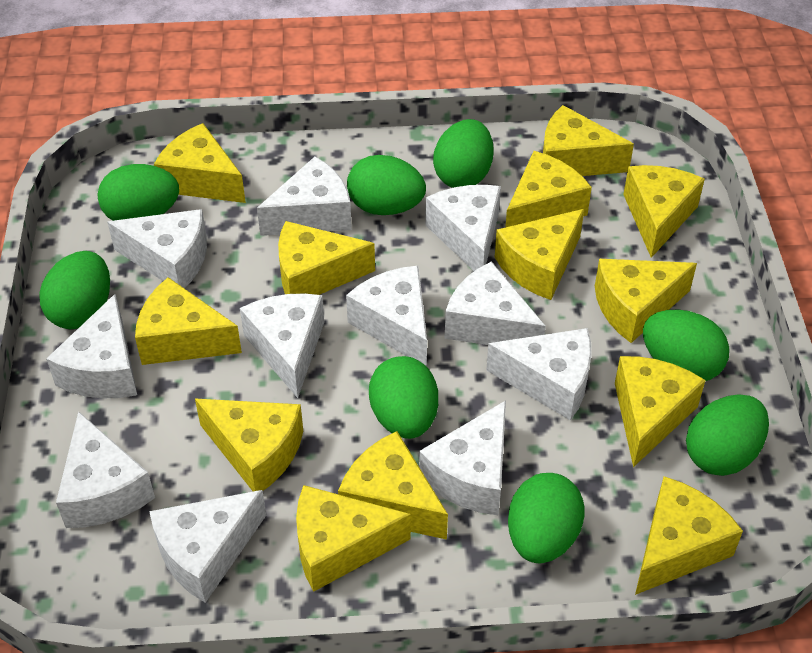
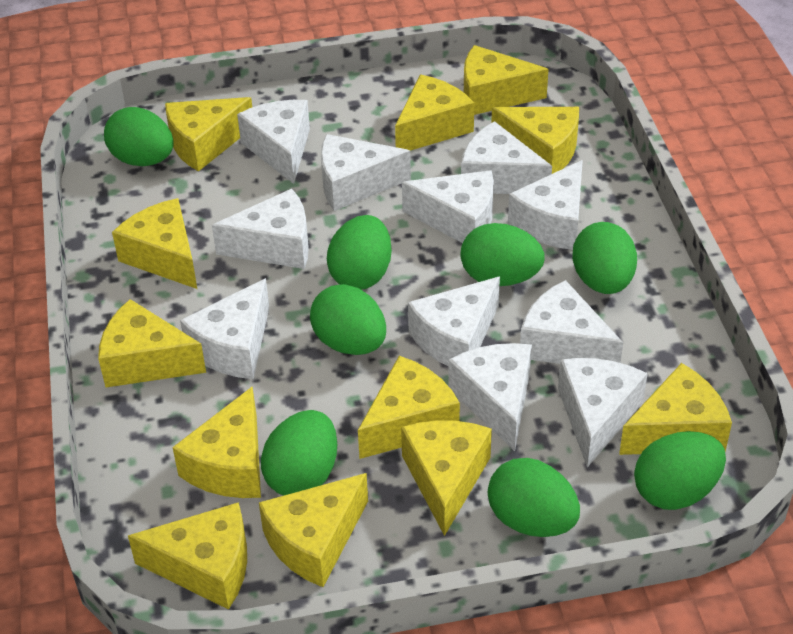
yellow cheese: [135,277,242,365] [154,123,246,203] [195,399,303,491] [278,221,375,295] [296,485,411,592] [338,431,448,540] [495,209,584,300] [505,151,592,227] [543,105,634,176] [595,259,697,343] [615,356,706,467] [623,165,705,258] [635,476,743,595] = 13 -> [98,299,206,387] [112,198,197,289] [128,502,247,610] [165,97,252,172] [172,386,261,498] [259,473,368,587] [358,356,460,459] [395,75,474,151] [401,420,492,536] [464,45,549,115] [491,107,579,174] [619,363,732,455] = 12

